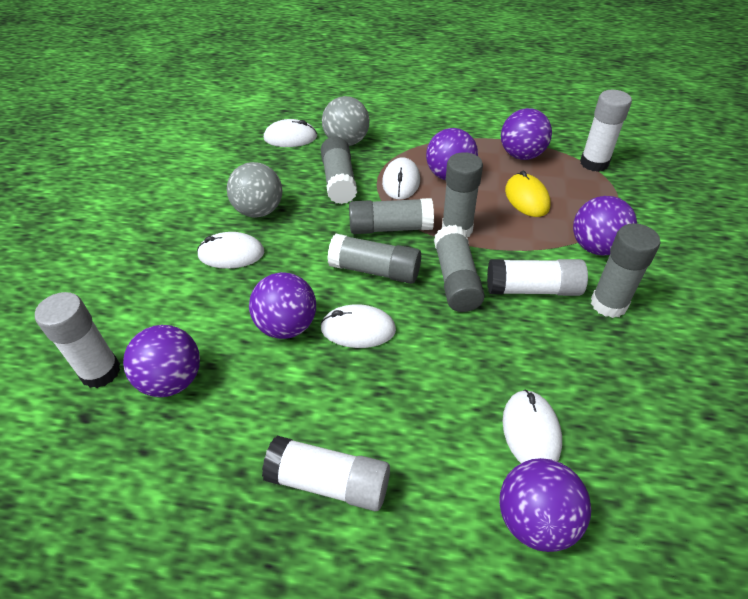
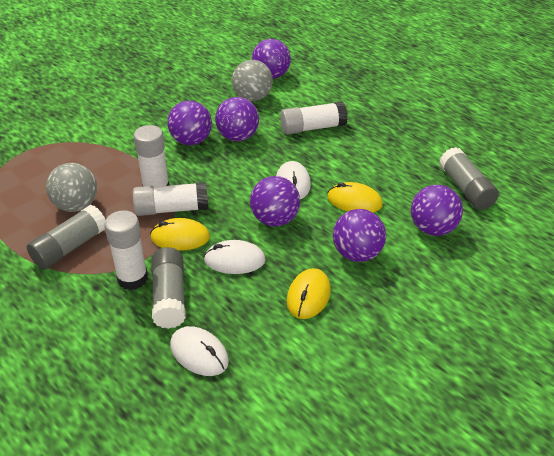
grey glue stick: [321,137,357,204] [327,234,421,284] [349,198,434,234] [434,225,485,312] [442,152,483,237] [591,223,660,318] = 6 -> [27,205,105,269] [151,247,186,329] [439,147,499,210] = 3
white mouse: [197,232,264,269] [264,119,317,147] [320,304,396,348] [382,157,420,200] [502,389,562,463] = 5 -> [170,326,229,376] [204,240,266,274] [276,161,311,199] = 3
yellow mouse: [505,171,551,217] = 1 -> [150,218,210,251] [287,268,331,319] [327,182,383,212] = 3

